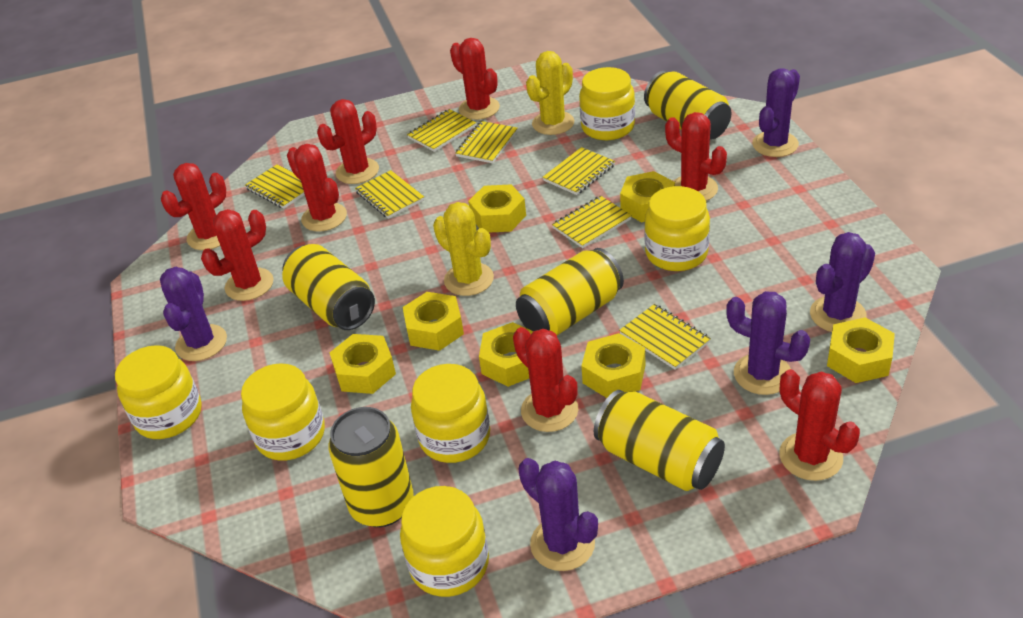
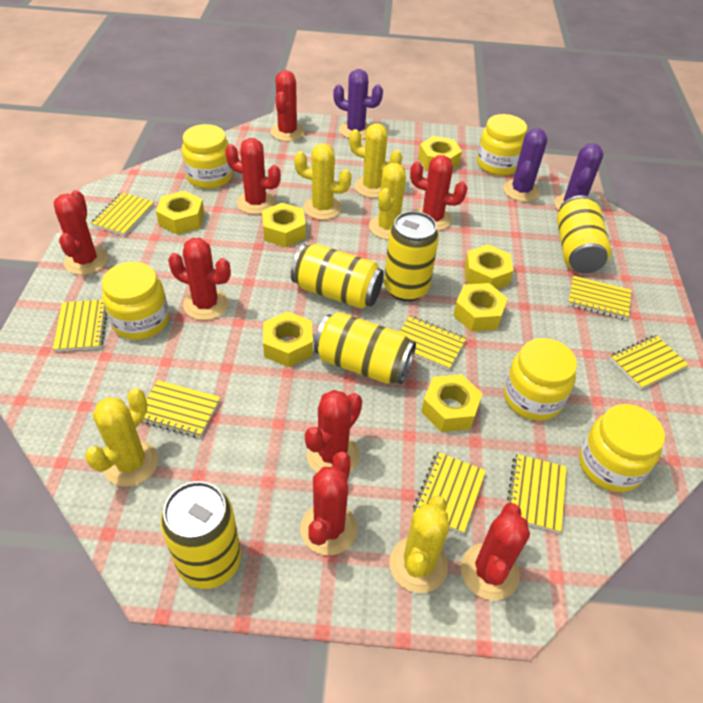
purple cactus: [160,267,227,361] [518,458,598,571] [726,291,810,395] [752,68,800,157] [810,232,875,332] = 5 -> [333,69,383,139] [503,128,547,202] [554,143,603,211] = 3
yellow cactus: [433,202,494,296] [526,51,574,135] = 2 -> [85,388,158,487] [294,143,352,220] [349,123,402,198] [369,163,406,240] [389,496,449,593] = 5
yellow jar: [115,345,202,439] [241,363,325,461] [400,486,489,597] [411,364,490,463] [579,67,635,140] [644,186,710,271] = 6 -> [102,262,169,340] [182,124,233,189] [477,114,527,176] [504,338,577,421] [579,404,665,492] = 5
yellow notebook: [245,164,305,209] [355,170,424,219] [407,109,476,152] [455,121,518,163] [543,147,615,195] [552,196,632,248] [619,304,711,370] = 7 -> [53,300,107,352] [91,192,154,236] [142,380,220,438] [399,316,467,370] [413,452,486,534] [507,454,567,533] [568,276,631,320] [610,335,689,390] = 8

